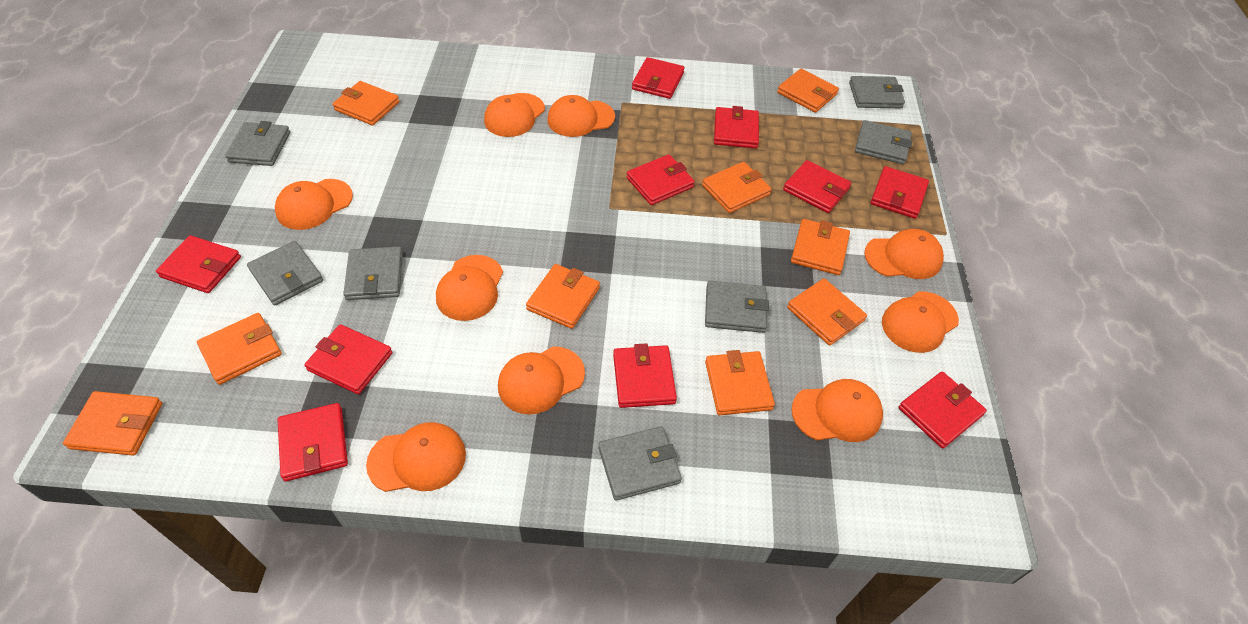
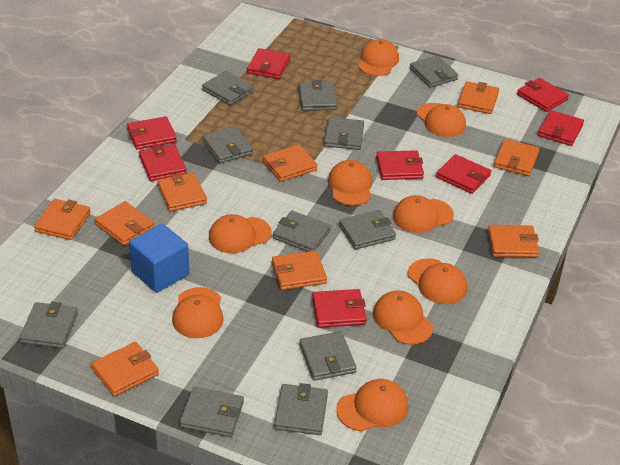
blue cube: none = 0 -> [129,223,189,293] = 1
grey wallet: [225,121,290,166] [247,241,323,305] [343,246,403,300] [598,426,682,500] [705,281,769,333] [849,76,905,108] [855,120,912,164] = 7 -> [20,302,78,348] [180,387,244,437] [202,71,254,105] [202,126,253,163] [273,211,331,252] [274,383,328,435] [299,80,337,111] [299,331,357,381] [324,117,364,150] [339,210,396,250] [410,56,458,88] = 11
red wallet: [156,235,241,293] [278,403,348,482] [304,324,393,394] [613,343,677,408] [627,154,695,205] [632,57,685,99] [714,106,759,148] [783,160,852,213] [871,166,929,219] [898,371,987,448] = 10 -> [127,116,177,150] [139,144,187,181] [247,48,290,79] [312,289,367,328] [376,150,424,180] [436,154,491,194] [517,78,569,112] [538,110,584,146] = 8

